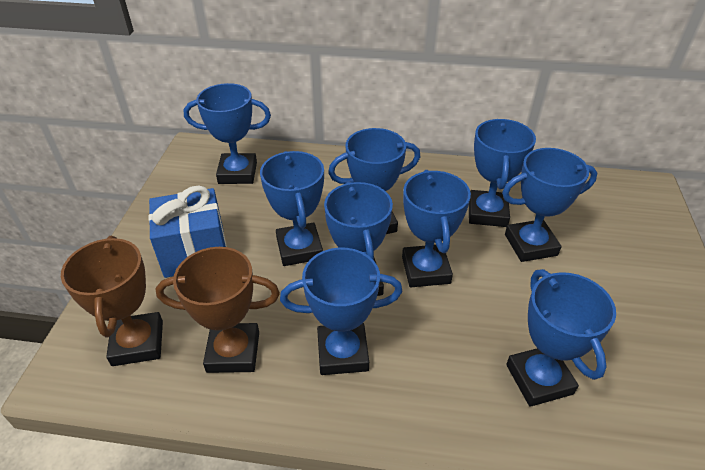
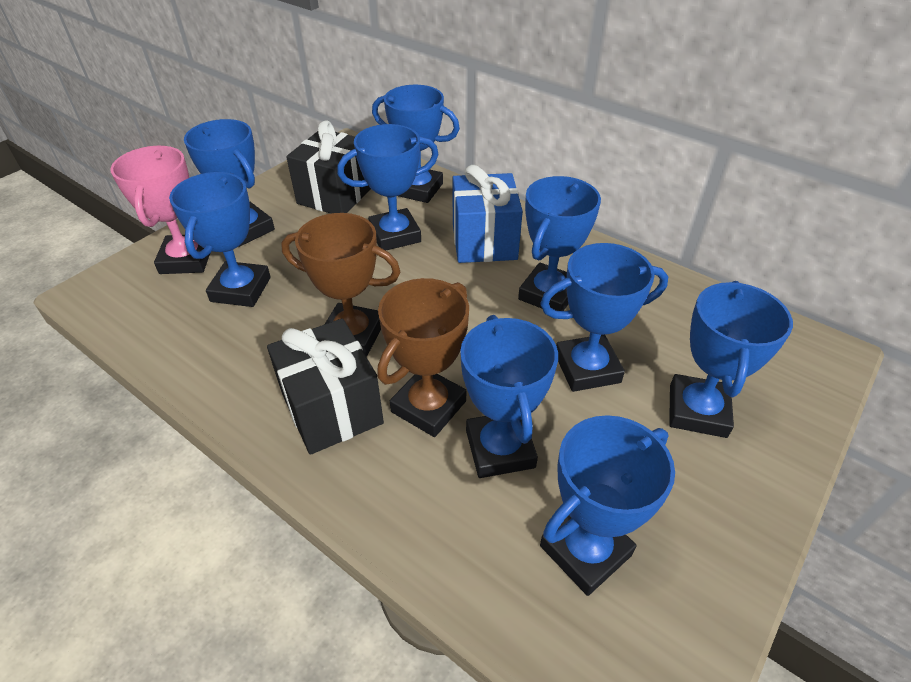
black gift: none = 0 -> [267,318,384,455] [286,120,371,214] = 2
pink trophy: none = 0 -> [110,146,210,274] = 1

